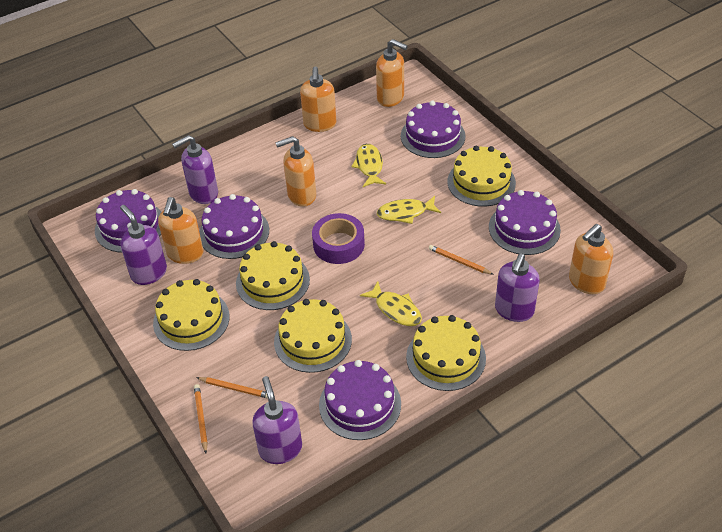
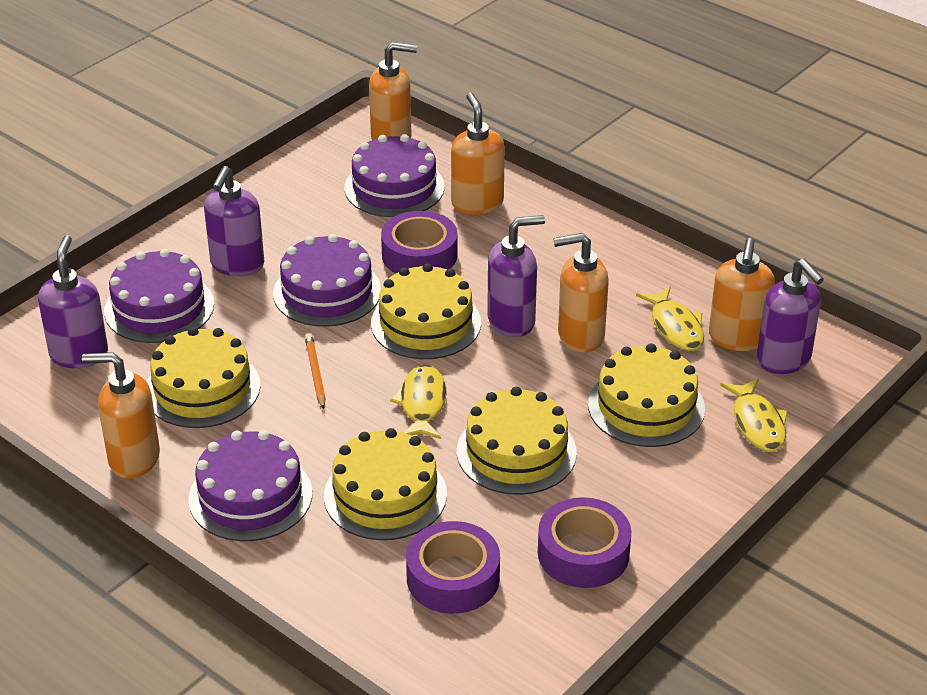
orange pencil: [194,384,208,453] [196,377,268,399] [429,245,494,275] = 3 -> [305,333,326,410] = 1
purple cake: [95,189,161,253] [199,194,269,259] [319,360,401,440] [401,101,465,158] [489,190,561,255] = 5 -> [104,249,214,343] [188,430,312,541] [273,234,381,327] [344,134,445,217] = 4
purple tape: [312,213,365,264] = 1 -> [381,211,458,274] [406,521,500,614] [538,497,631,588] = 3

